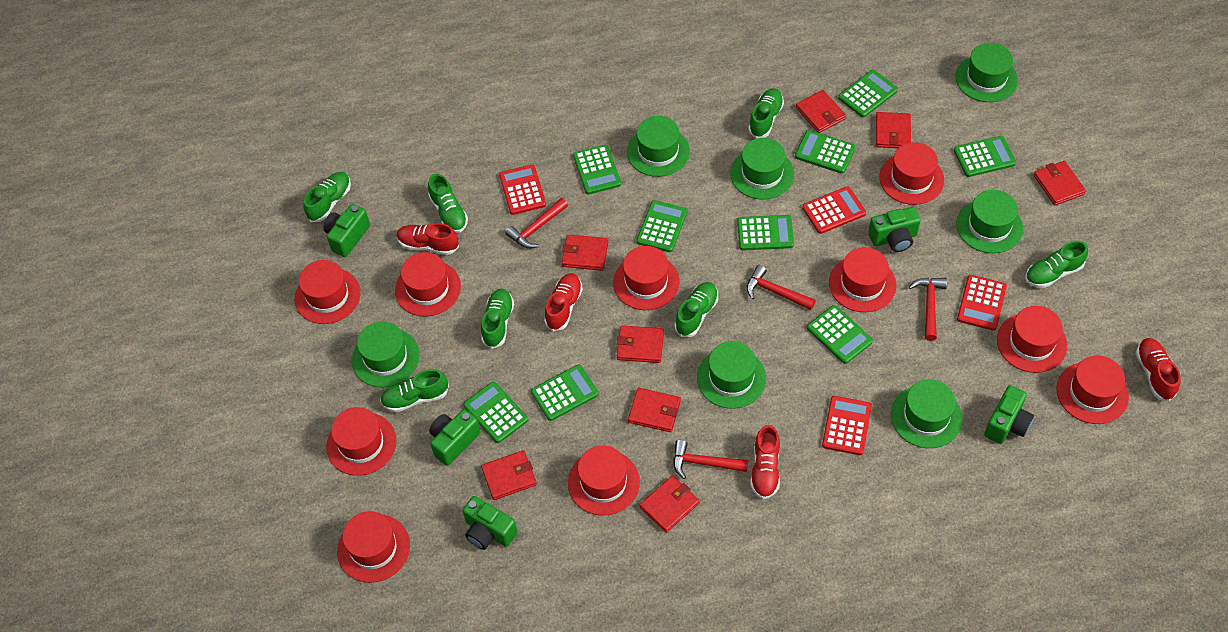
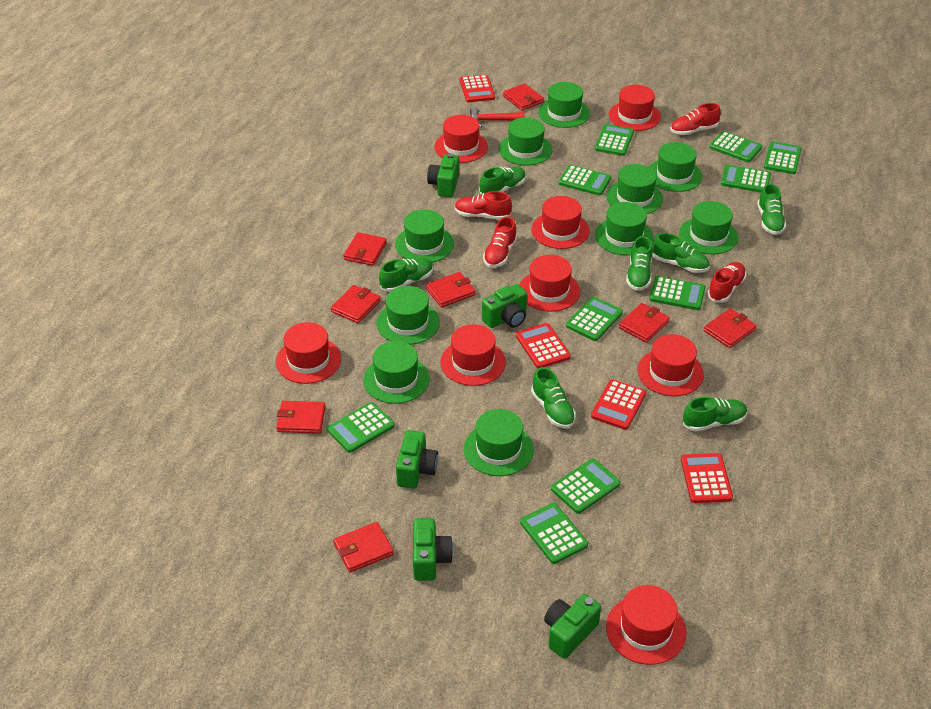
green calculator: [463,382,528,443] [531,365,599,421] [573,145,621,195] [636,200,687,252] [737,215,794,250] [795,130,856,174] [807,305,873,364] [838,70,898,117] [954,136,1016,177] = 9 -> [327,402,394,453] [520,503,588,564] [551,459,621,514] [558,165,612,195] [566,297,623,341] [595,124,634,156] [649,276,706,310] [709,131,762,162] [721,165,771,193] [764,141,802,174] = 10
green hat: [352,321,420,388] [627,116,690,177] [697,341,766,409] [730,138,794,200] [891,379,963,448] [955,43,1018,102] [956,190,1023,253] = 7 -> [363,341,430,404] [377,286,440,345] [395,209,454,263] [464,409,534,476] [499,117,552,165] [538,82,590,128] [595,202,654,255] [606,164,663,214] [649,142,702,192] [679,201,738,254] = 10
red hammer: [505,198,568,248] [673,440,748,479] [747,265,816,310] [909,278,947,341] = 4 -> [470,107,525,128] = 1
red hat: [295,260,361,324] [326,407,397,476] [337,511,410,583] [395,252,461,317] [568,445,640,516] [613,246,680,310] [829,247,896,312] [879,142,944,205] [997,306,1067,373] [1056,355,1129,424] = 10 -> [276,322,341,384] [434,115,488,163] [440,324,506,386] [520,255,580,312] [531,196,590,249] [606,585,686,665] [609,85,661,131] [638,334,704,396] = 8

